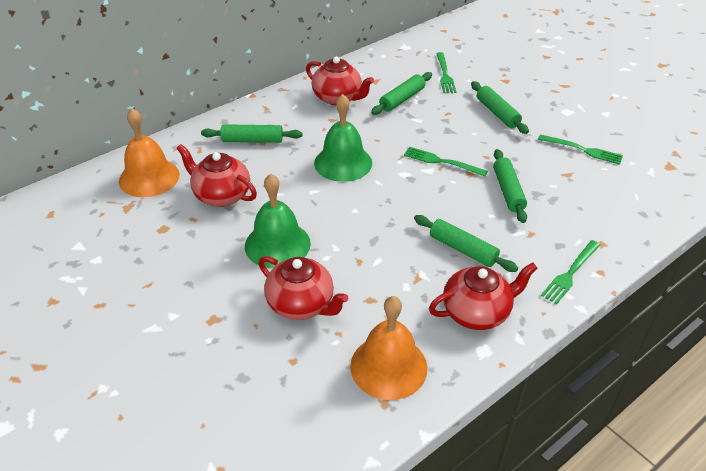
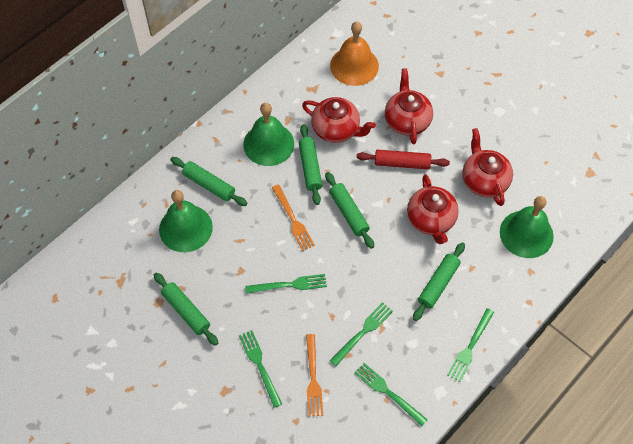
green bell: [245,173,311,269] [314,94,372,182] = 2 -> [159,190,213,252] [243,103,294,166] [500,196,554,258] = 3
green fork: [404,147,488,176] [436,52,456,93] [538,134,623,165] [541,240,600,304] = 4 -> [239,330,282,408] [245,274,327,294] [330,302,393,366] [355,363,428,426] [447,308,494,382] = 5
orange bell: [119,108,180,197] [350,296,428,400] = 2 -> [330,21,379,86] = 1
orange fork: none = 0 -> [272,184,315,251] [306,334,323,417] = 2
red rolling pin: none = 0 -> [356,150,450,170] = 1

